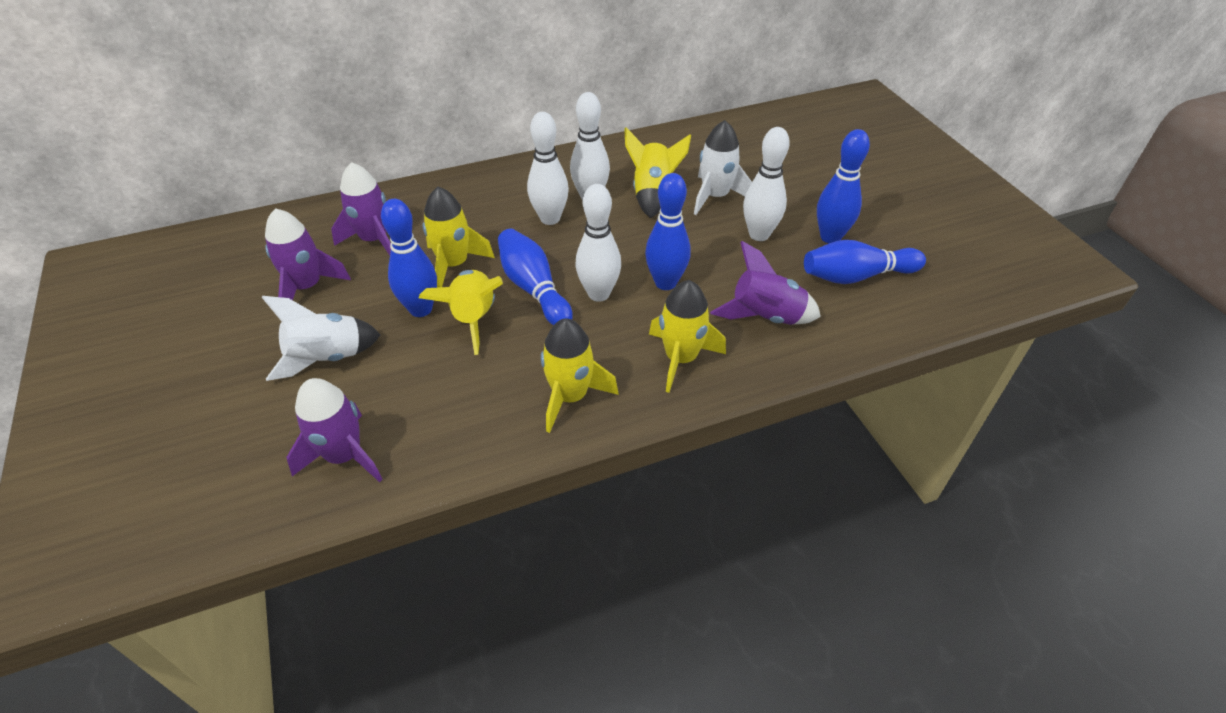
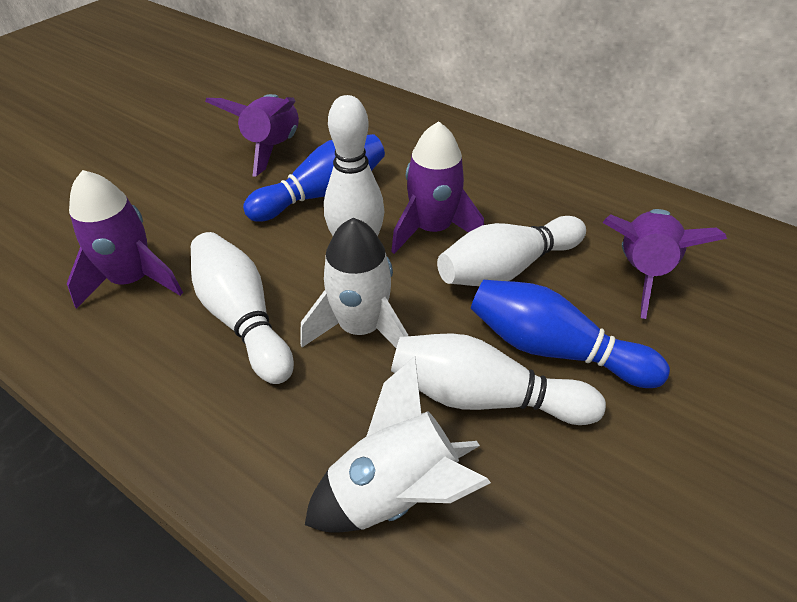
blue bowling pin: [381,199,437,317] [498,229,573,325] [645,173,691,290] [804,240,926,284] [817,129,870,243] = 5 -> [243,134,385,222] [471,280,670,388] = 2
yellow rocket: [419,270,503,355] [422,187,495,288] [541,318,619,433] [624,127,691,218] [649,280,726,393] = 5 -> none = 0

